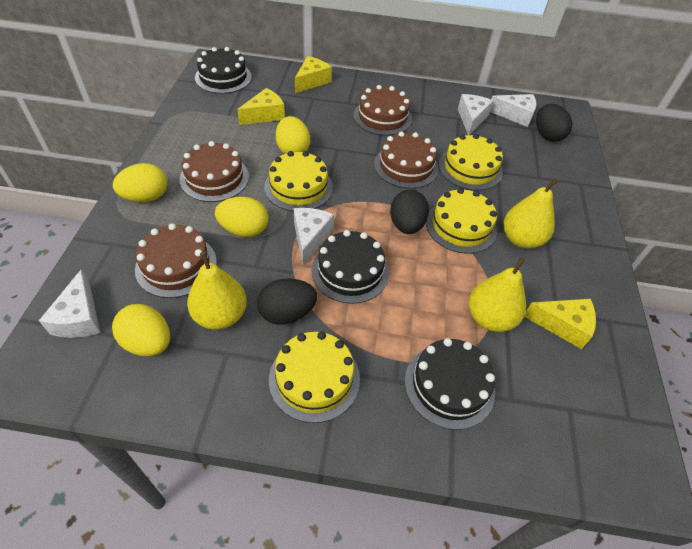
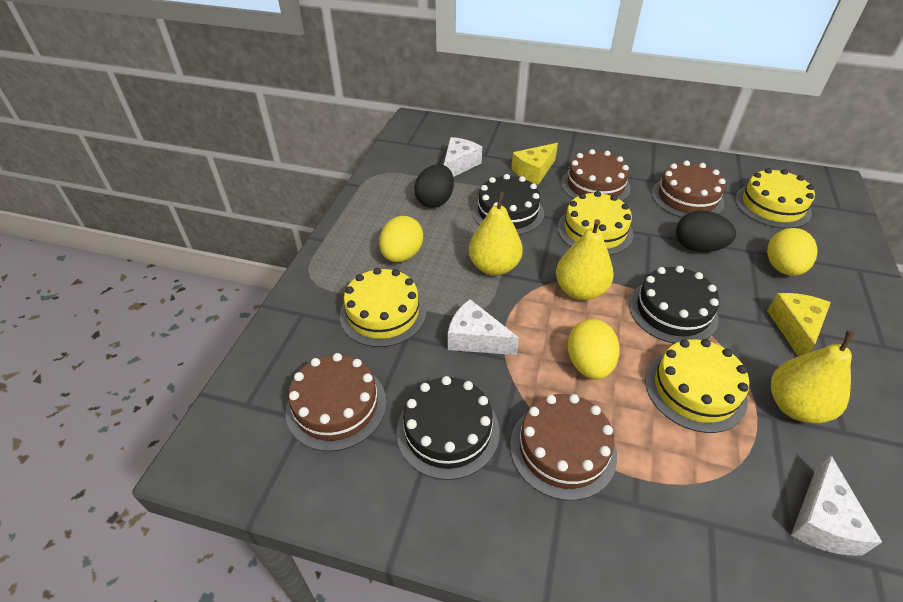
black egg: [257,279,317,325] [390,190,429,234] [536,104,572,142] = 3 -> [414,164,454,208] [676,210,736,252] = 2
white cheese: [39,270,100,338] [294,208,334,265] [458,94,493,135] [490,94,536,127] = 4 -> [444,137,482,177] [448,299,519,355] [791,456,882,555] = 3
yellow cheese: [237,88,285,125] [295,56,332,93] [524,299,596,349] = 3 -> [511,143,558,185] [767,293,831,357] = 2
yellow egg: [112,304,170,356] [113,163,167,202] [215,197,268,237] [276,116,310,154] = 4 -> [379,216,423,262] [567,319,620,379] [767,228,818,276] = 3

